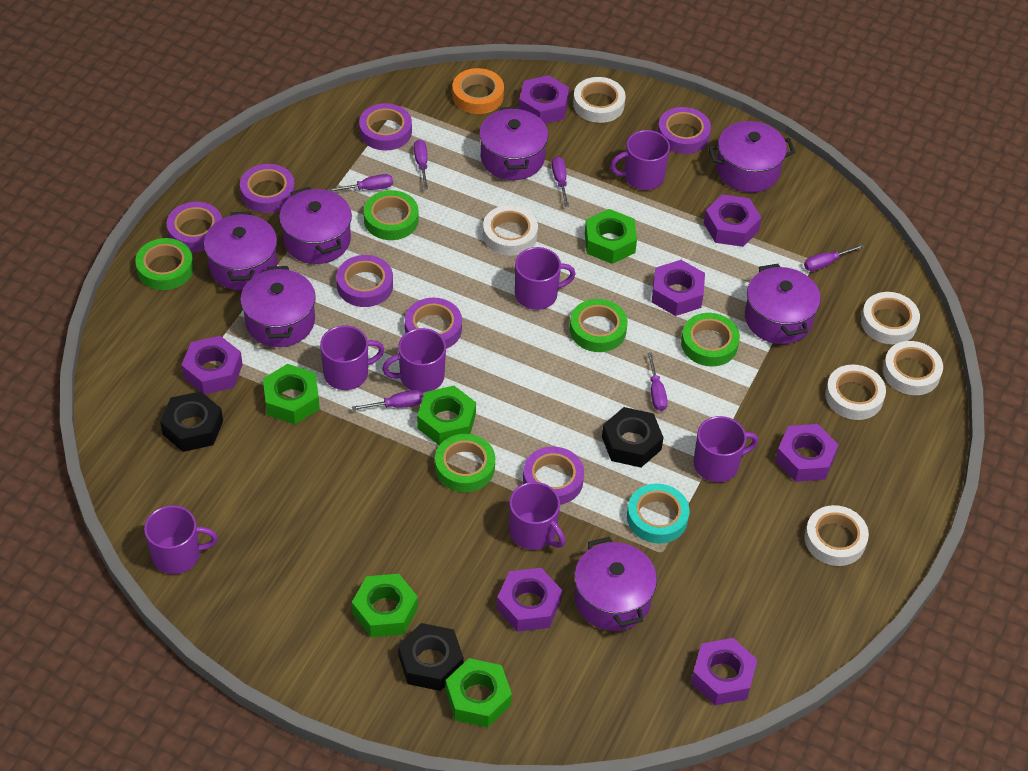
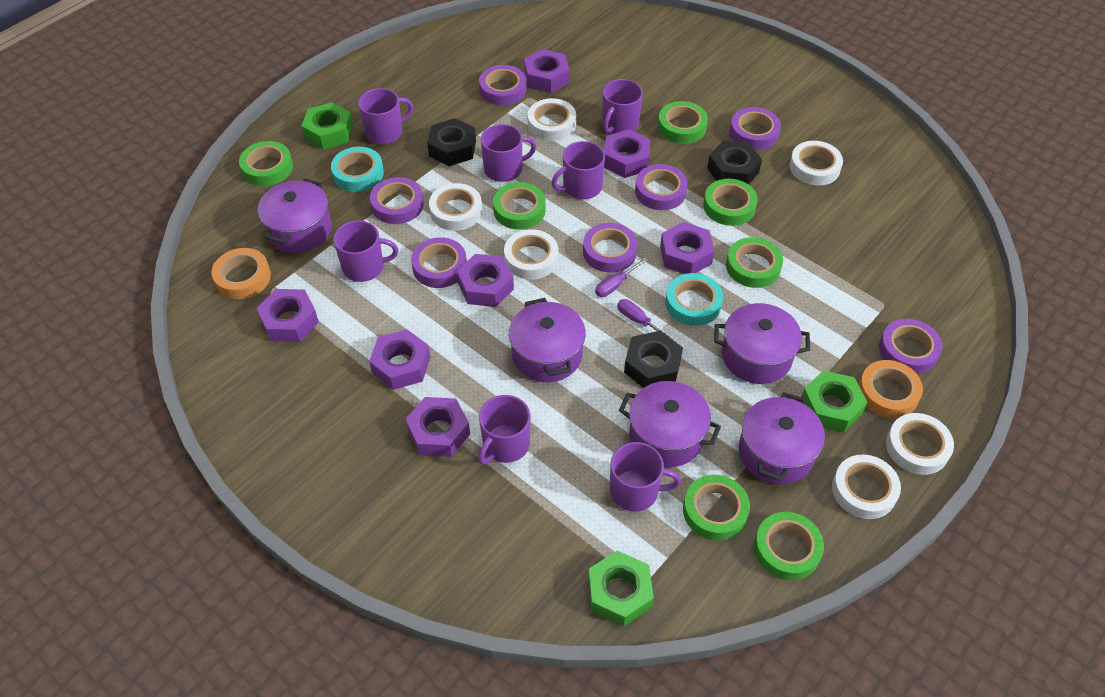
green nut: [263,364,320,424] [352,574,418,637] [417,386,476,445] [445,658,512,727] [585,209,637,264] = 5 -> [302,102,353,150] [588,551,654,627] [801,370,868,433] = 3
green tape: [135,238,194,290] [364,190,419,240] [435,434,495,492] [570,299,628,352] [681,313,740,367] = 5 -> [239,141,293,186] [493,182,546,230] [658,101,708,144] [683,475,750,541] [703,179,758,226] [726,237,783,288] [754,512,824,580] = 7
orange tape: [452,68,504,114] = 1 -> [212,248,271,299] [859,360,923,418] = 2
purple pot: [204,211,277,290] [240,266,316,347] [279,187,352,264] [479,107,548,180] [574,537,657,631] [708,121,795,193] [745,264,821,344] = 7 -> [258,178,332,253] [509,298,586,382] [619,381,721,467] [714,303,810,384] [739,392,825,485] = 5
purple screwdriver: [328,174,393,192] [352,390,423,410] [414,140,428,189] [552,156,569,207] [648,352,668,411] [804,244,864,271] = 6 -> [595,258,647,297] [617,299,674,340] = 2
turquoise tape: [627,483,690,544] = 1 -> [331,147,384,192] [665,273,723,326] = 2

